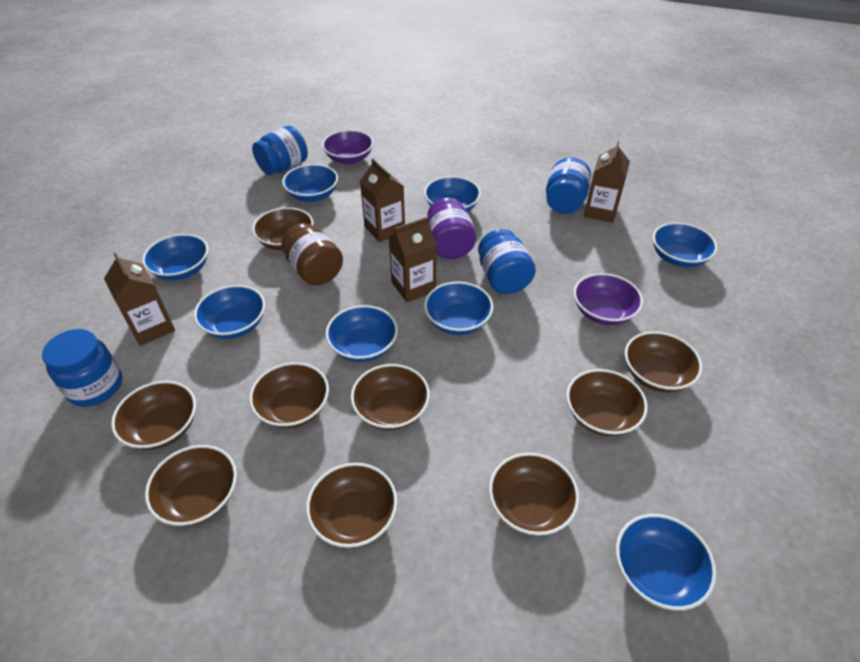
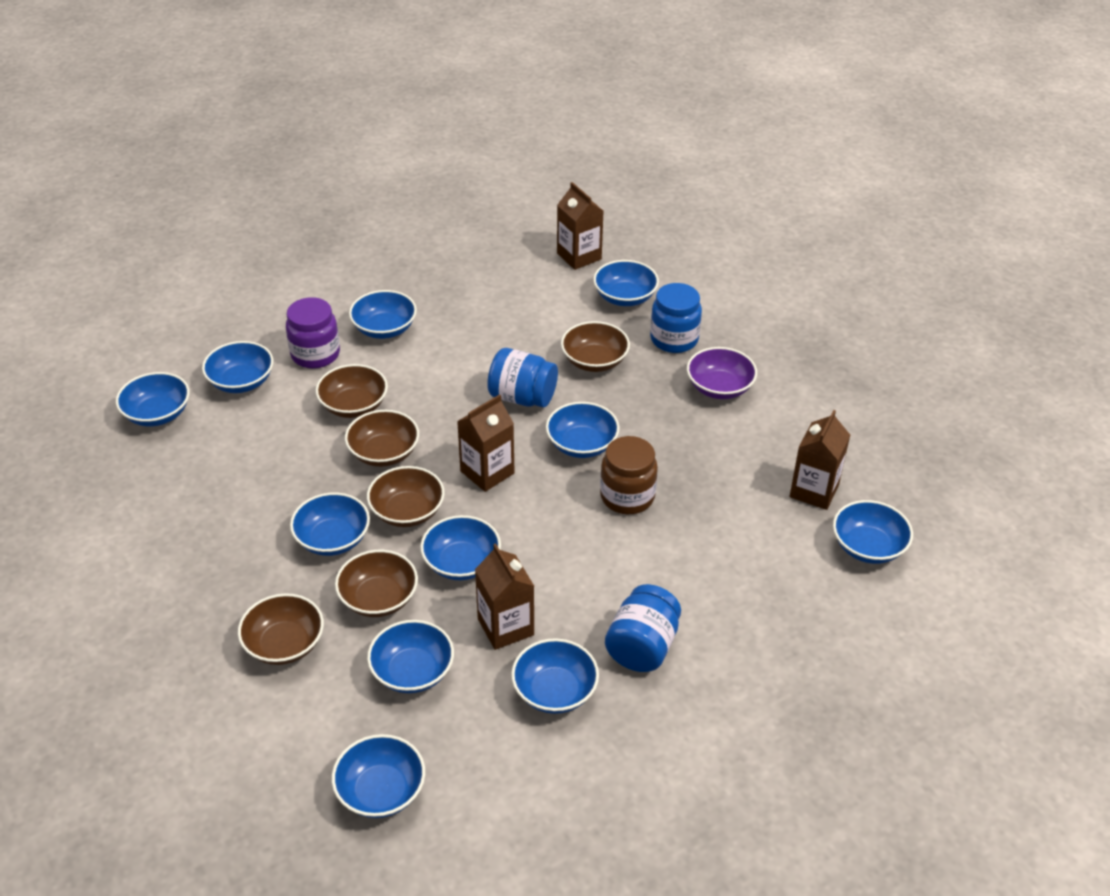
blue bowl: [142,234,208,281] [194,285,265,339] [282,164,338,202] [326,305,398,362] [424,176,481,211] [424,282,493,335] [616,514,716,610] [653,222,717,267] = 8 -> [116,372,190,426] [202,341,273,393] [290,493,370,556] [332,734,425,818] [349,290,417,339] [367,620,454,693] [420,515,501,580] [511,638,599,714] [546,402,620,458] [593,260,659,306] [833,500,913,564] = 11
blue jar: [42,329,122,407] [252,126,308,175] [478,229,536,294] [546,157,591,214] = 4 -> [487,348,558,408] [605,584,681,672] [650,283,702,353] = 3
brown bowl: [111,381,196,450] [145,445,237,526] [249,362,329,428] [252,207,313,250] [306,463,397,548] [351,364,430,430] [489,453,579,535] [566,369,648,436] [625,331,702,392] = 9 -> [238,593,324,665] [316,364,388,418] [335,550,418,617] [345,410,419,467] [367,466,445,527] [561,321,630,372] = 6
purple bowl: [322,130,373,164] [574,273,643,325] = 2 -> [687,347,757,399] = 1

